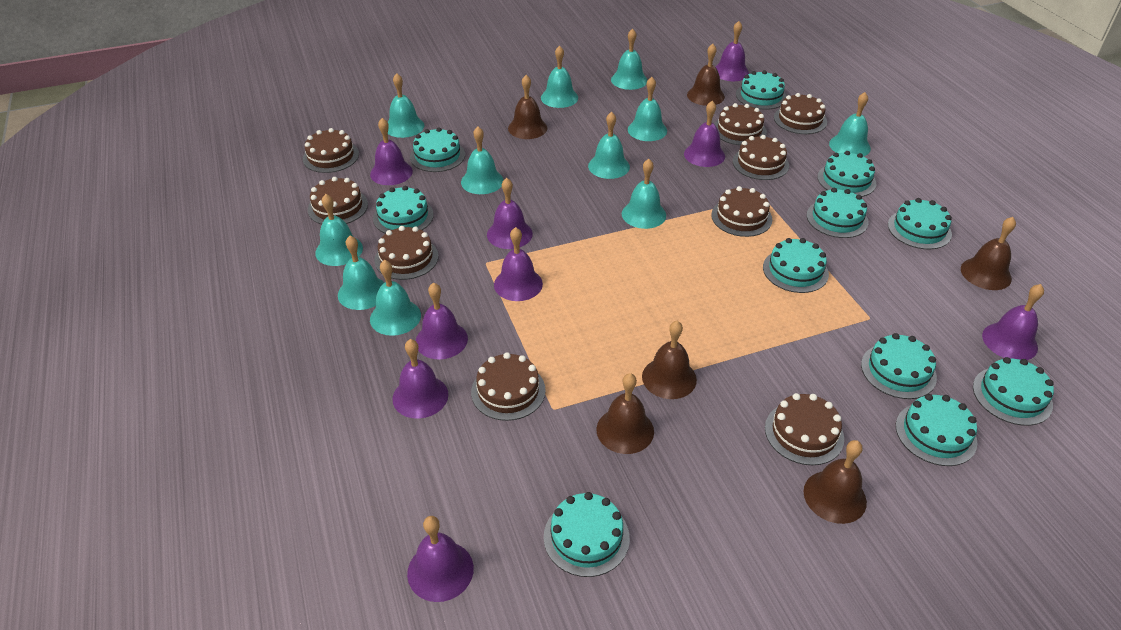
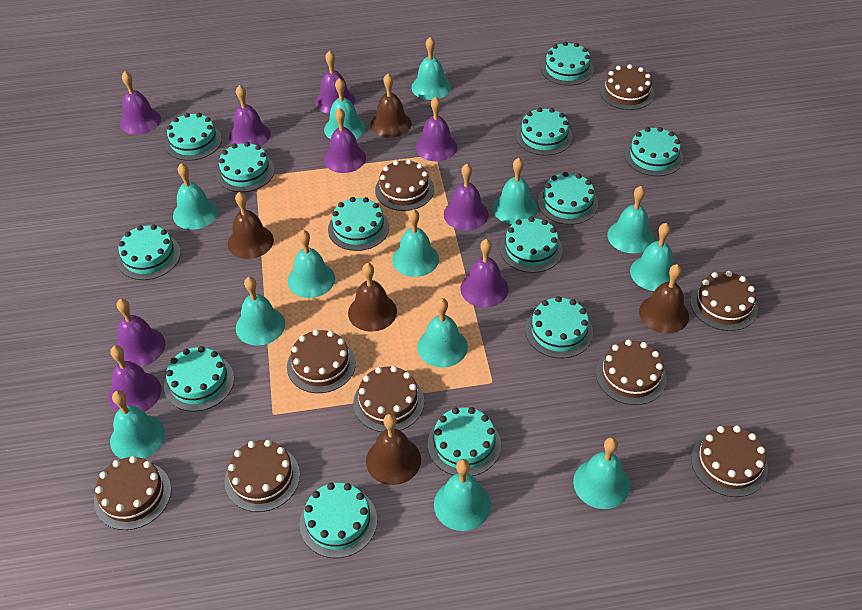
brown bell: [508,75,547,139] [597,373,654,454] [642,321,697,399] [687,44,725,106] [803,440,867,524] [961,217,1016,290] = 6 -> [228,192,274,259] [348,263,397,332] [366,414,421,485] [370,74,412,138] [639,264,689,334] = 5
turquoise bell: [315,194,363,266] [338,236,384,310] [370,260,421,336] [388,73,424,138] [461,127,504,194] [541,45,578,108] [588,112,630,179] [611,28,648,90] [622,159,666,229] [628,77,667,141] [829,92,871,156] = 11 -> [110,391,165,459] [173,163,218,230] [236,277,285,346] [288,230,335,298] [324,78,365,139] [392,209,439,277] [411,37,451,100] [417,298,468,367] [434,459,491,531] [493,158,538,224] [573,437,630,509] [607,186,654,253] [630,223,678,291] = 13
turquoise cake: [373,186,434,234] [410,127,465,172] [544,492,630,577] [736,70,787,110] [763,238,829,293] [807,188,869,238] [818,151,876,197] [861,333,937,399] [888,198,952,249] [896,394,977,466] [973,357,1054,426] = 11 -> [117,224,181,280] [164,346,234,411] [165,113,222,161] [216,142,275,192] [299,483,377,558] [328,197,389,251] [428,407,501,476] [500,217,563,273] [516,107,573,156] [525,296,593,358] [538,172,598,225] [541,42,594,86] [625,127,683,176] = 13

